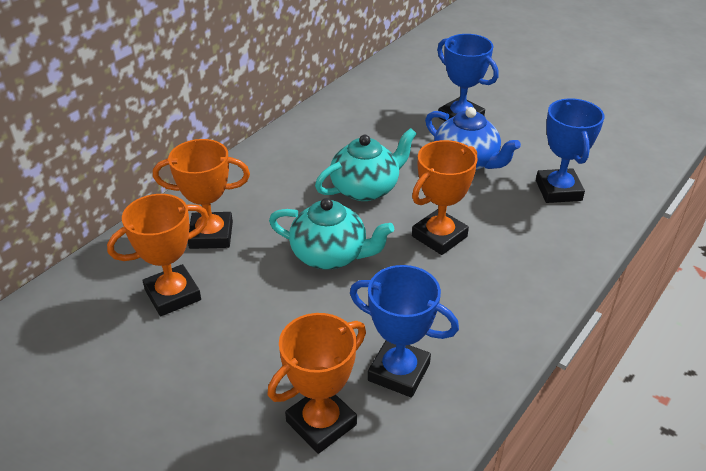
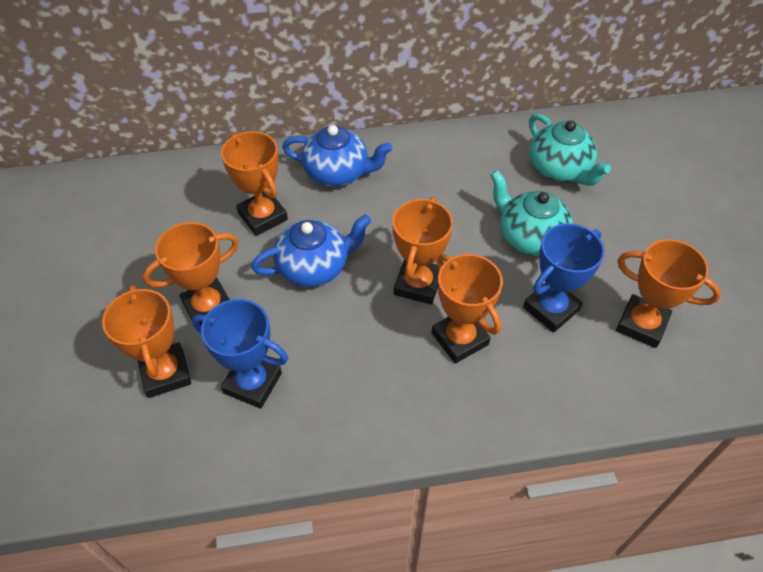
blue teapot: [425,107,521,170] = 1 -> [251,214,371,287] [282,125,393,187] = 2
blue trophy: [350,265,459,398] [437,34,499,121] [536,98,604,203] = 3 -> [192,299,288,409] [523,223,605,333] = 2
orange trophy: [107,194,209,316] [153,139,250,249] [267,313,366,454] [412,140,478,255] = 4 -> [102,285,191,398] [143,222,239,325] [221,131,288,236] [392,197,453,305] [432,254,503,364] [616,239,721,348] = 6

